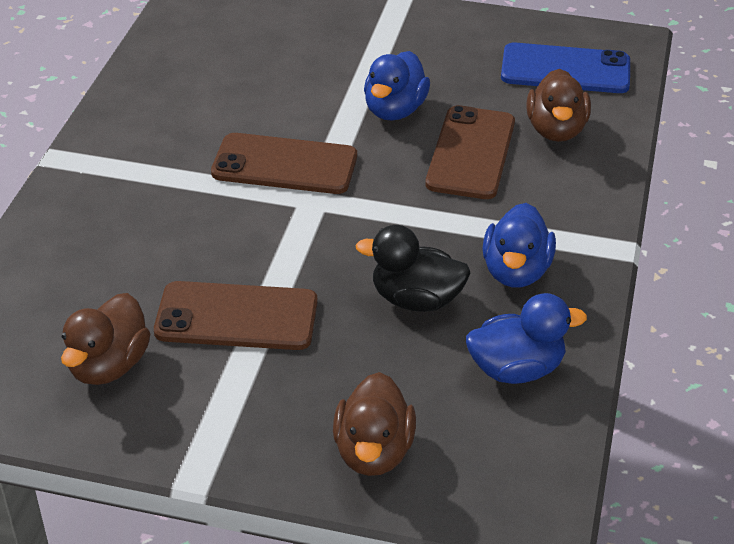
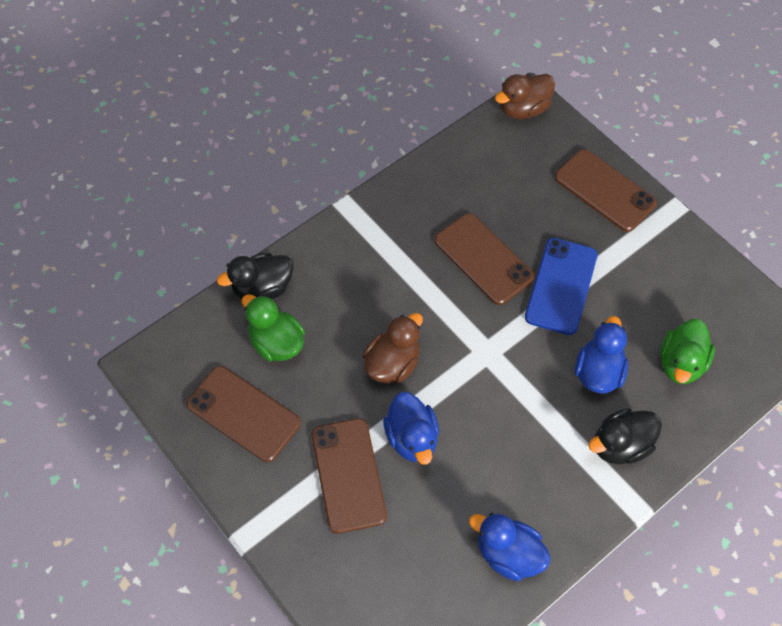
black duck: [356,225,471,312] = 1 -> [217,253,293,299] [588,408,662,465] = 2
brown duck: [61,293,150,385] [333,372,416,476] [526,69,591,142] = 3 -> [363,313,423,383] [495,74,555,119] = 2
brown phone: [154,281,318,350] [211,133,357,194] [425,105,515,199] = 3 -> [186,366,301,462] [311,418,387,534] [434,213,535,305] [555,149,657,232] = 4
green duck: none = 0 -> [242,294,305,362] [660,319,715,384] = 2

